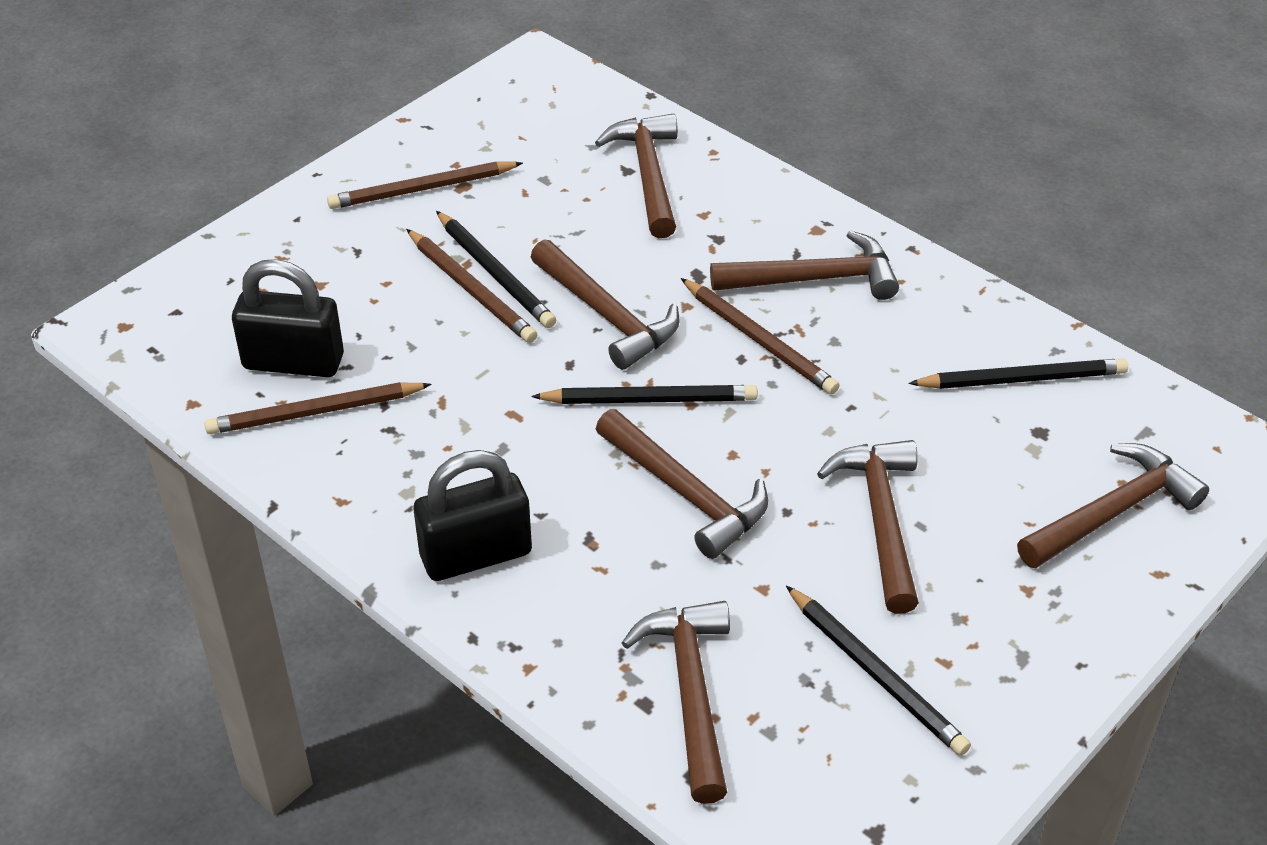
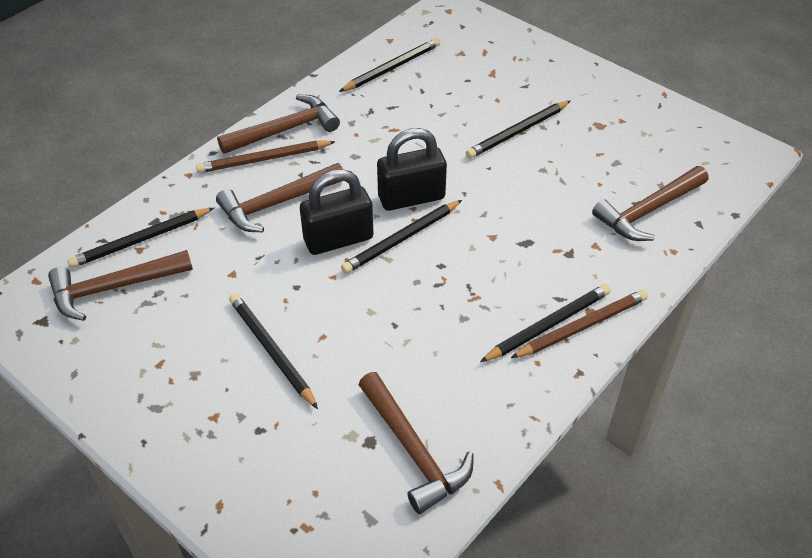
black pencil: [436,211,556,328] [531,385,758,404] [786,586,971,756] [908,358,1128,389] = 4 -> [67,208,214,268] [229,293,318,409] [339,38,440,92] [341,200,462,274] [466,101,570,159] [480,284,611,362] = 6
brown hammer: [531,239,679,370] [595,113,678,238] [596,409,768,559] [622,601,730,804] [710,230,899,300] [817,440,919,614] [1017,443,1209,568] = 7 -> [48,250,193,321] [216,163,343,232] [217,95,340,154] [358,372,474,514] [592,166,708,241] = 5
brown pencil: [204,382,432,434] [327,161,523,209] [406,229,538,343] [681,278,840,394] = 4 -> [196,141,336,173] [511,290,648,358] = 2

